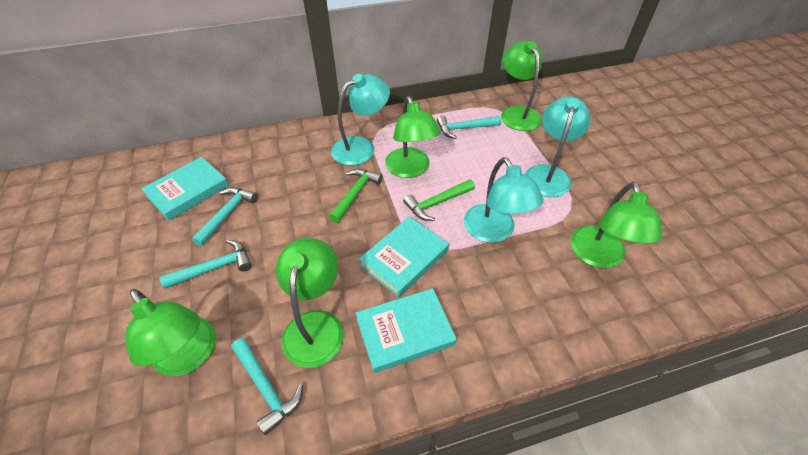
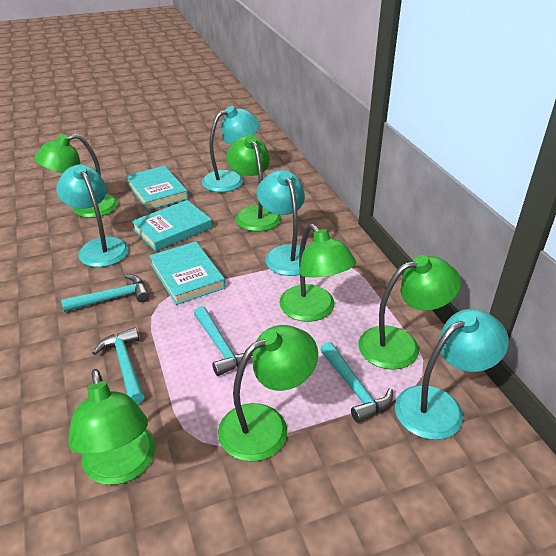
green hammer: [329,169,383,223] [403,179,475,221] = 2 -> none = 0
green lamp: [125,289,216,376] [276,238,344,368] [385,96,441,178] [501,41,542,131] [571,182,663,268] = 5 -> [34,134,118,218] [68,369,155,485] [218,325,318,462] [226,135,281,232] [279,224,356,322] [359,255,461,370] = 6
turquoise lamp: [331,74,390,165] [464,157,544,243] [525,96,590,197] = 3 -> [56,164,129,267] [202,106,259,192] [257,170,305,276] [395,309,509,440] = 4

